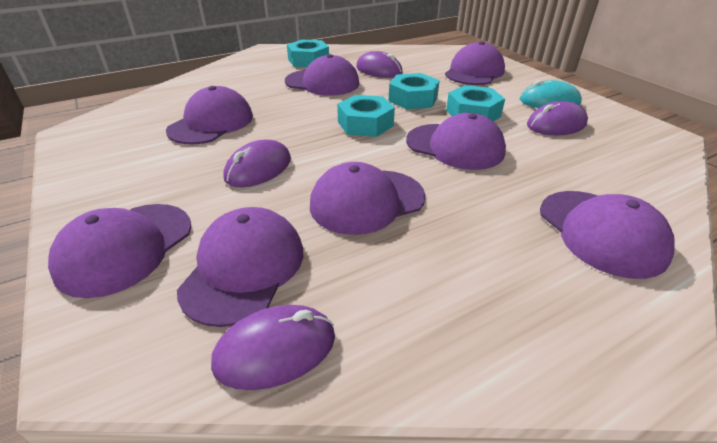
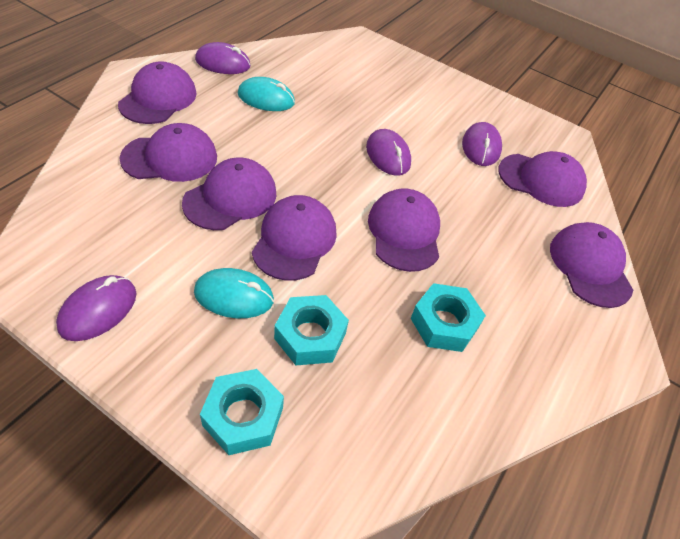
purple cap: [48,204,191,298] [166,86,253,145] [177,207,304,327] [285,54,360,96] [310,162,425,235] [406,113,506,170] [445,41,505,85] [540,191,675,279] = 8 -> [118,61,197,124] [119,123,217,182] [182,158,276,230] [252,195,337,281] [368,189,440,272] [498,151,587,207] [550,222,633,308] = 7
turquoise mouse: [520,80,582,108] = 1 -> [194,268,274,318] [238,77,295,111] = 2
turquoise nut: [287,40,329,67] [337,95,395,137] [389,73,440,110] [446,85,505,121] = 4 -> [200,369,284,455] [274,295,349,365] [411,283,486,352] = 3

